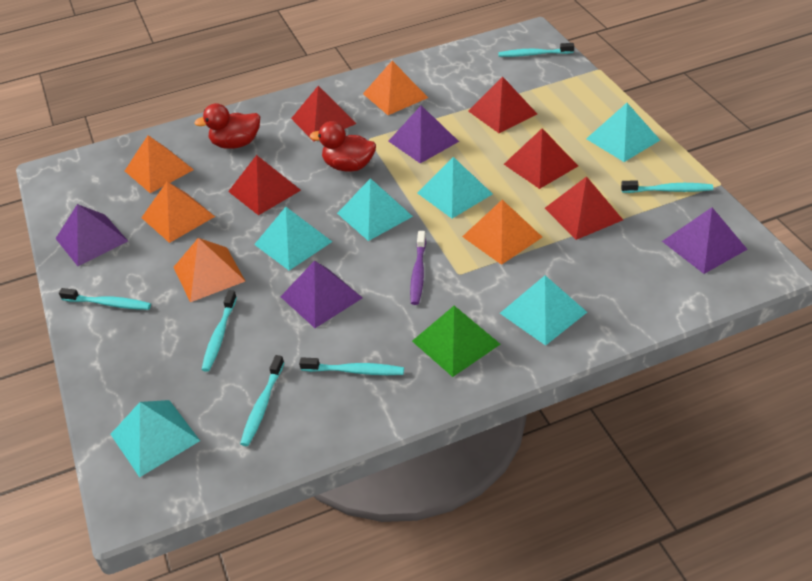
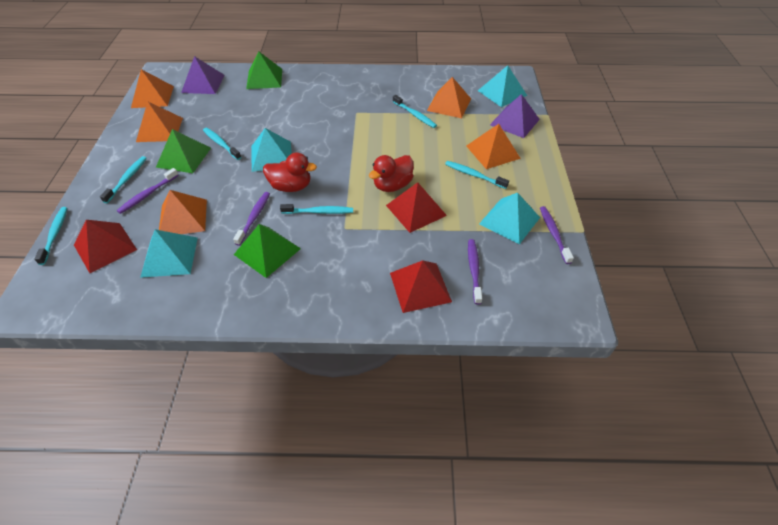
green pyramid: [412,306,500,377] = 1 -> [156,129,211,173] [234,224,301,278] [246,52,282,89] = 3
purple pyramid: [55,204,128,266] [280,261,362,328] [388,106,459,163] [662,207,748,274] = 4 -> [181,56,225,94] [490,94,540,138] = 2
purple toothbrush: [410,231,426,305] = 1 -> [117,168,179,214] [233,192,270,246] [468,239,482,305] [540,206,574,264] = 4
red pyramid: [228,155,301,215] [291,86,357,141] [468,76,537,133] [504,128,578,189] [545,176,623,240] = 5 -> [74,220,137,273] [386,182,447,233] [390,260,452,313] = 3
turquoise pyramid: [110,400,200,477] [254,207,332,270] [337,178,413,241] [417,157,493,218] [500,275,587,346] [586,103,660,162] = 6 -> [140,229,198,278] [251,128,292,172] [478,65,527,107] [479,193,540,244] = 4

